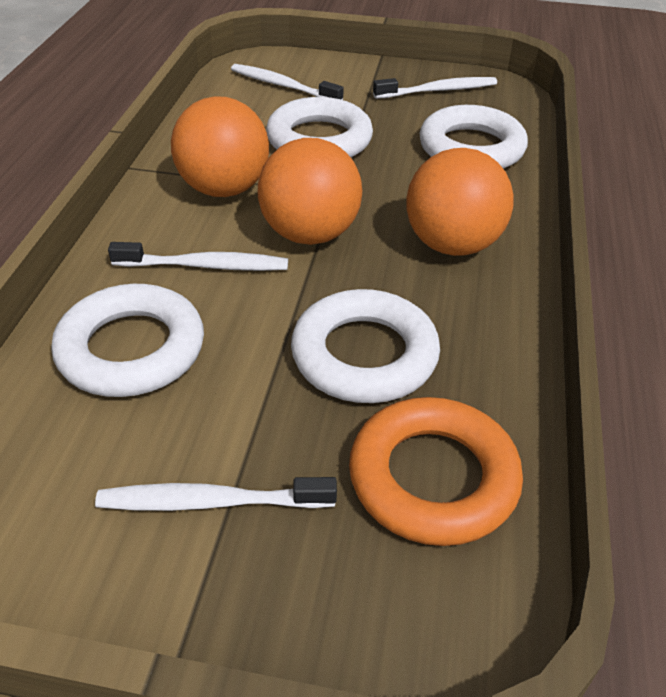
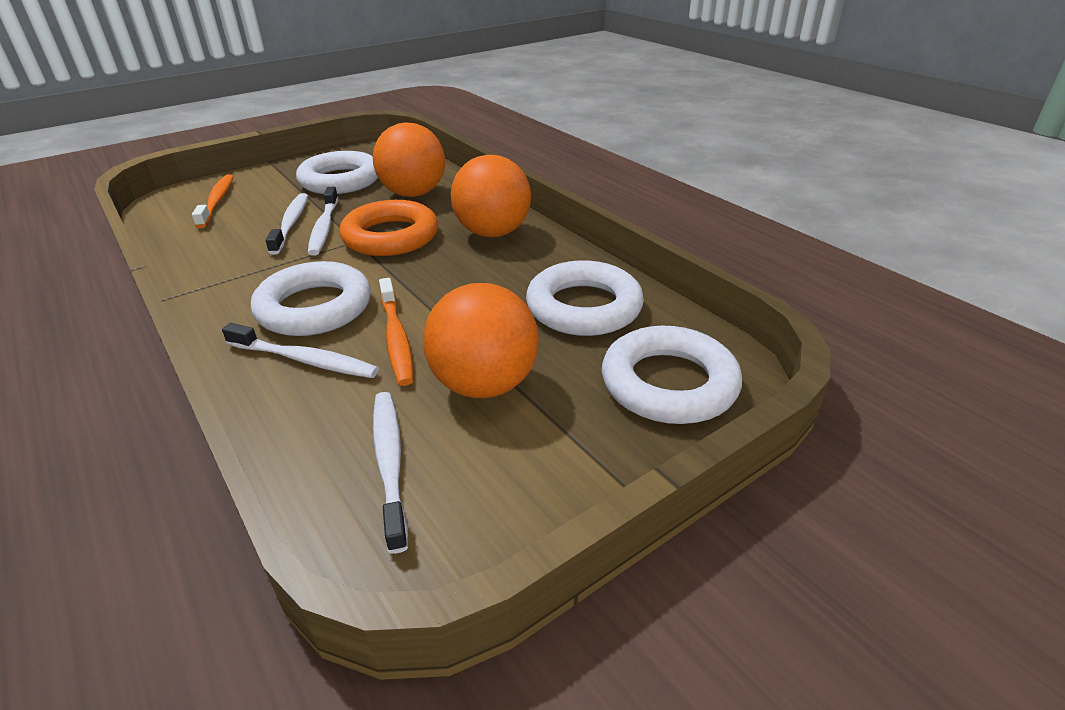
orange toothbrush: none = 0 -> [192,174,233,228] [379,278,413,386] = 2

